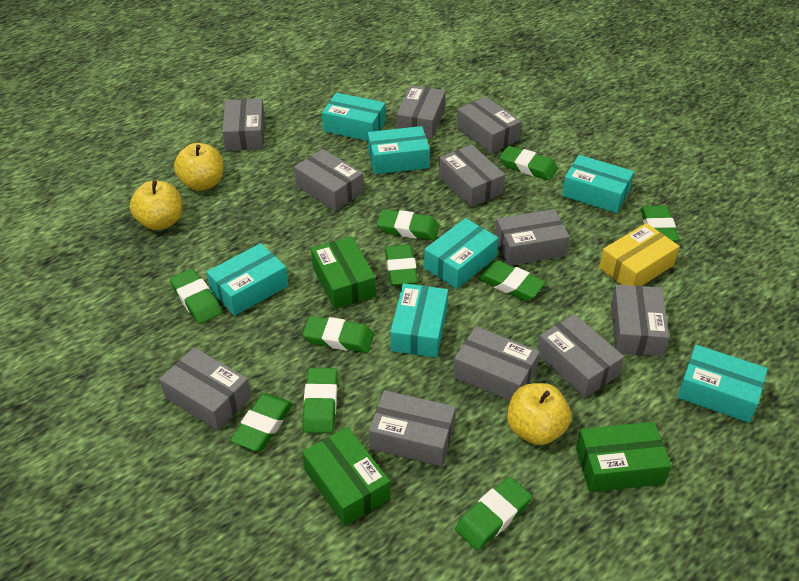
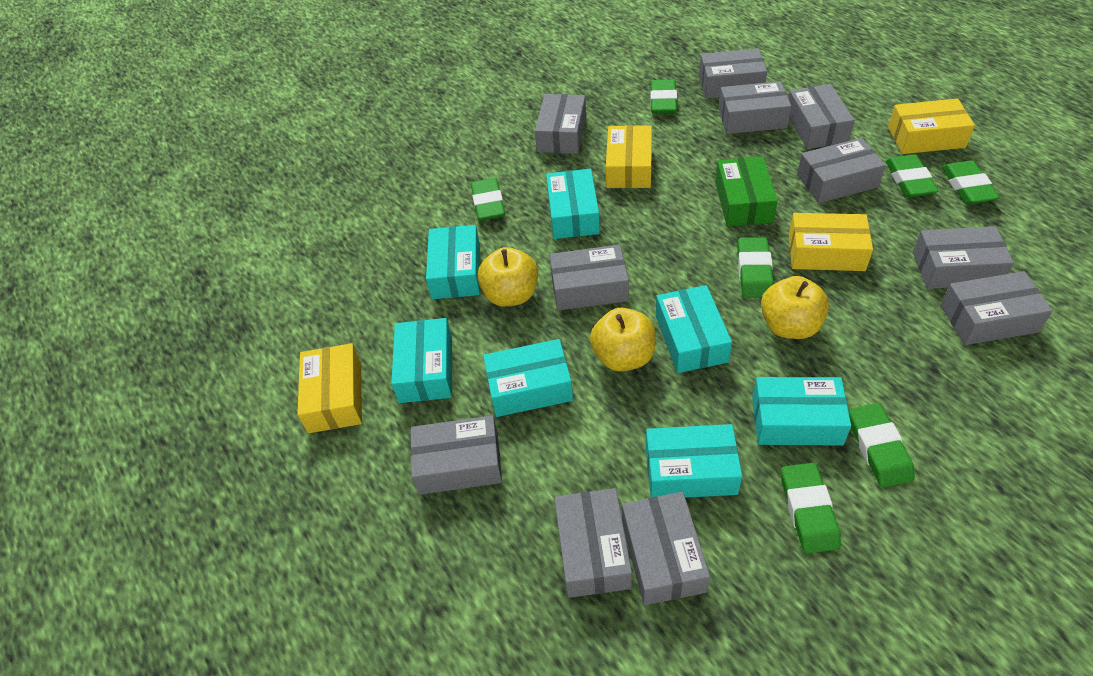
green box: [302,427,390,526] [311,236,376,309] [576,422,672,492] = 3 -> [715,156,778,226] = 1
green eraser: [170,269,222,324] [230,394,293,451] [303,316,374,353] [303,368,338,433] [377,209,439,240] [385,245,418,286] [455,477,532,550] [478,261,546,301] [500,146,558,181] [640,206,679,242] = 10 -> [471,178,505,221] [650,79,677,114] [737,237,774,298] [781,463,841,554] [848,403,915,488] [885,154,938,197] [941,160,1000,204] = 7
yellow box: [599,223,680,286] = 1 -> [297,343,362,433] [606,125,652,188] [789,213,873,271] [888,98,975,154] = 4

